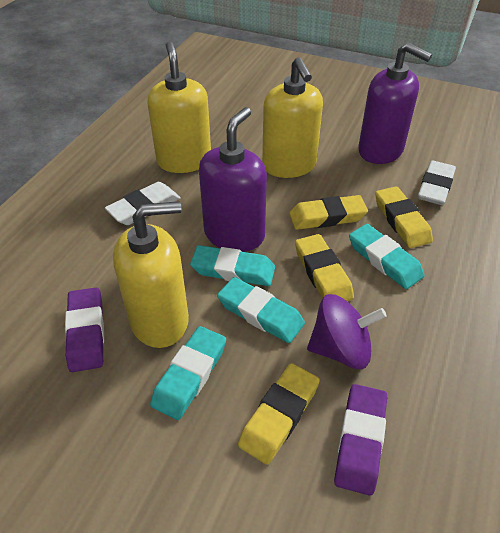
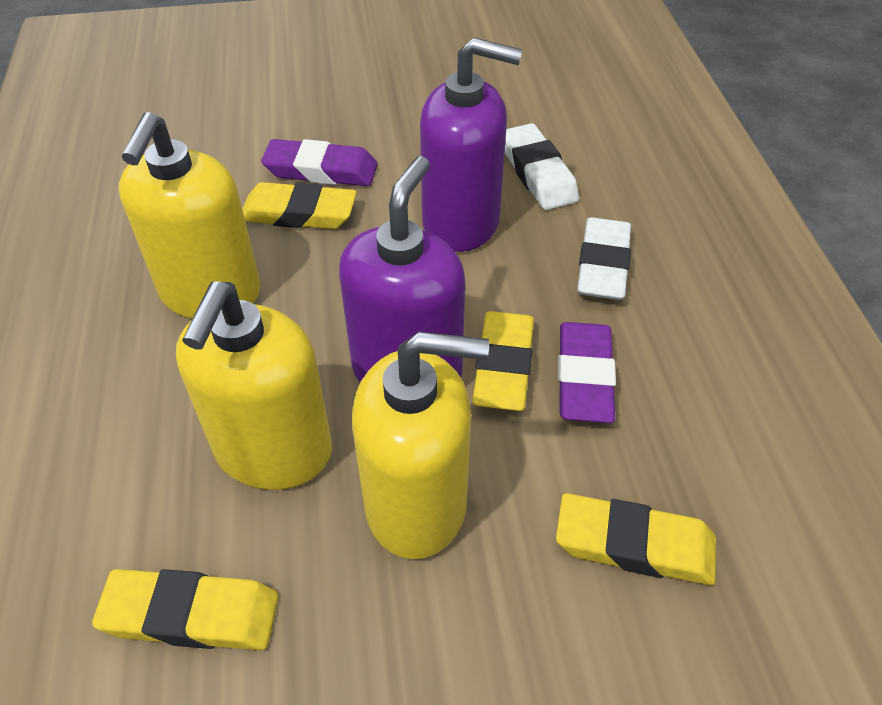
purple spinning top: [307,294,387,369] = 1 -> none = 0
turquoise eraser: [150,326,226,420] [190,245,275,286] [217,277,305,343] [349,224,424,289] = 4 -> none = 0

